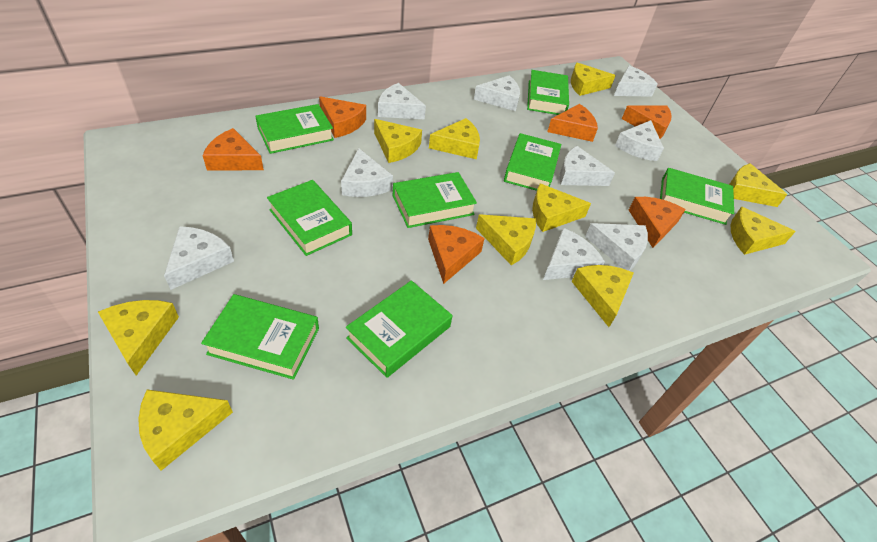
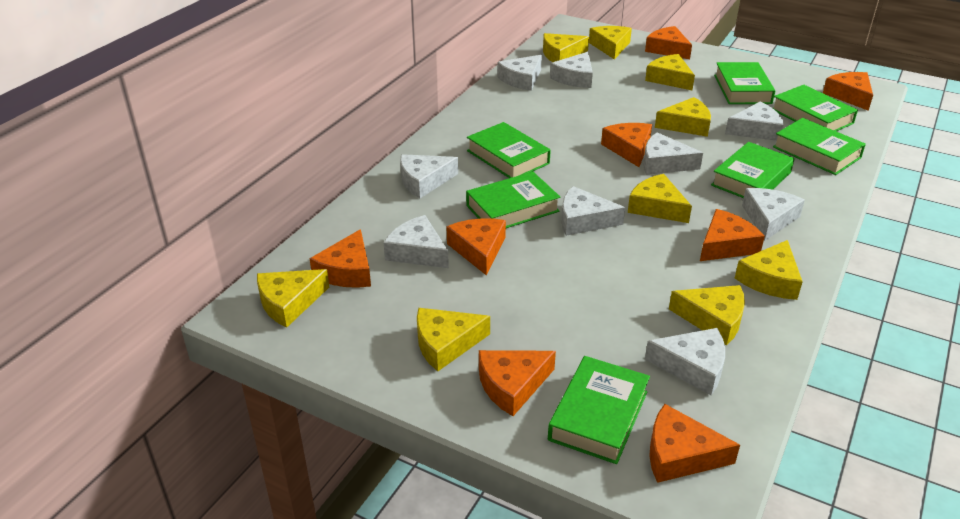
green book: [201,294,319,380] [255,104,334,154] [267,180,352,256] [346,280,452,378] [392,172,477,228] [504,133,561,191] [527,70,569,115] [660,168,734,225] = 8 -> [466,172,560,228] [467,122,551,178] [548,356,650,464] [711,142,794,198] [714,62,775,104] [773,85,858,131] [773,118,866,175] = 7
orange cheese: [203,128,264,171] [319,96,366,138] [428,225,485,284] [547,104,598,142] [622,106,672,139] [629,197,686,248] = 6 -> [309,229,371,288] [446,218,506,276] [479,350,556,416] [601,123,652,167] [645,26,692,59] [649,404,740,483] [700,209,765,261] [823,72,873,111] = 8
yellow cheese: [98,300,179,375] [138,389,233,471] [374,119,422,163] [429,118,480,159] [476,214,536,265] [532,183,591,232] [571,62,616,96] [571,265,634,327] [729,163,787,207] [730,207,796,255] = 10 -> [257,269,329,327] [417,308,490,371] [543,33,589,62] [589,26,632,60] [628,174,692,223] [645,54,695,90] [655,97,711,137] [669,285,745,346] [735,240,803,300] = 9

